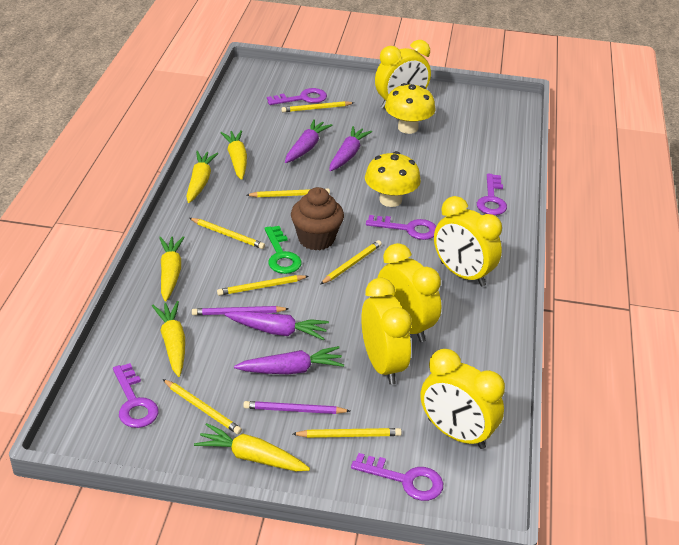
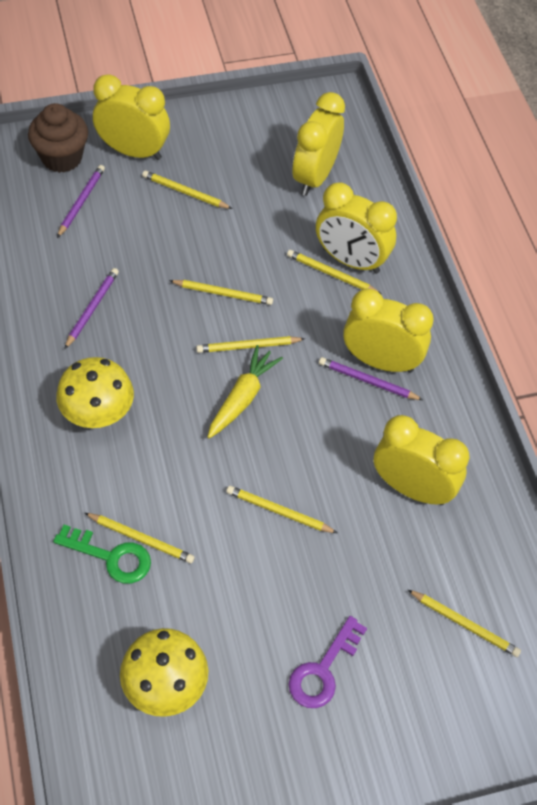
purple carrot: [225,311,329,340] [234,346,344,374] [285,119,333,163] [329,126,372,171] = 4 -> none = 0
purple key: [113,363,159,428] [267,88,327,105] [351,453,443,501] [366,215,437,240] [477,174,507,215] = 5 -> [289,616,367,708] = 1
purple pencil: [192,306,289,315] [243,401,350,414] = 2 -> [57,165,105,238] [64,268,119,349] [319,357,423,400] = 3
yellow carrot: [152,301,185,377] [159,236,185,301] [186,151,219,203] [194,423,310,471] [221,130,247,180] = 5 -> [208,345,283,439] = 1

